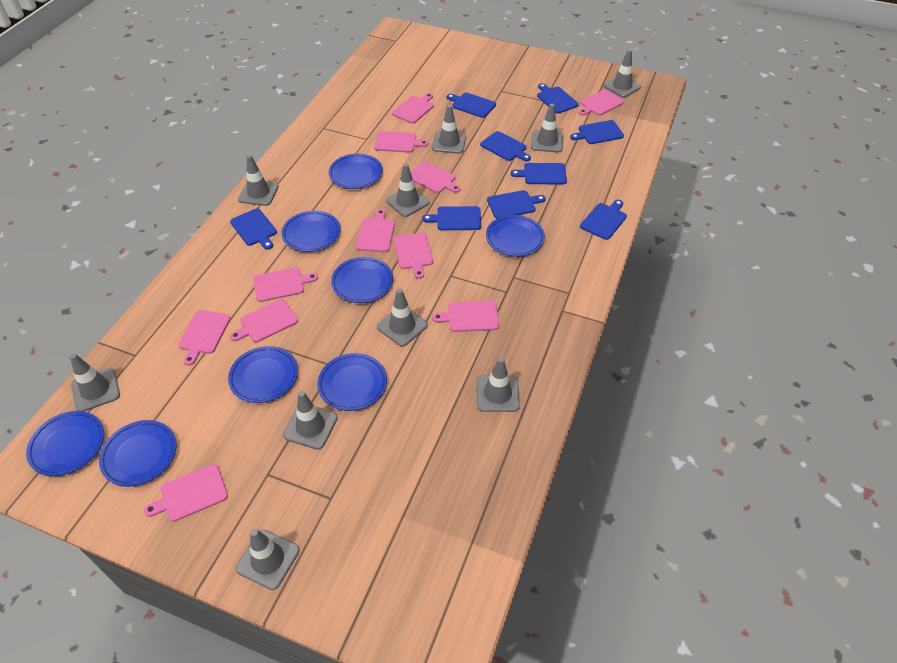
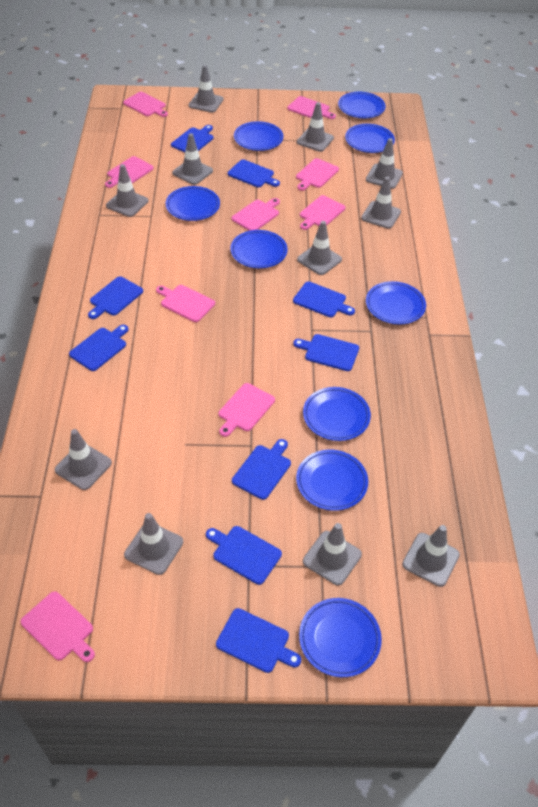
blue plate: [26,411,104,476] [99,420,176,487] [228,346,298,403] [282,211,341,252] [317,353,387,411] [329,154,383,189] [331,257,393,303] [486,215,545,257] = 8 -> [166,186,220,221] [230,230,288,268] [234,121,283,151] [296,450,368,511] [299,598,382,677] [303,387,371,441] [338,92,386,118] [345,124,395,153] [366,281,426,324] = 9
grey traffic cone: [70,353,120,411] [235,529,300,590] [238,155,279,206] [283,391,338,450] [377,289,428,347] [386,163,430,217] [432,105,466,154] [476,357,520,412] [531,104,564,153] [603,49,641,98] = 10 -> [55,429,112,490] [106,164,148,217] [124,513,183,575] [172,133,213,185] [189,65,223,113] [297,102,334,152] [297,221,342,275] [303,523,362,585] [361,177,401,229] [366,138,403,189] [402,525,460,587] = 11
pink cutting board: [144,464,228,522] [178,310,231,365] [230,299,298,342] [253,267,318,302] [356,209,395,252] [374,131,428,153] [392,93,434,124] [393,232,433,279] [411,162,461,193] [432,301,499,332] [579,89,624,116] = 11 -> [21,591,95,662] [105,156,154,188] [123,92,168,117] [156,285,215,322] [219,383,275,437] [231,198,280,231] [287,96,336,119] [296,158,339,191] [300,195,345,230] = 9

